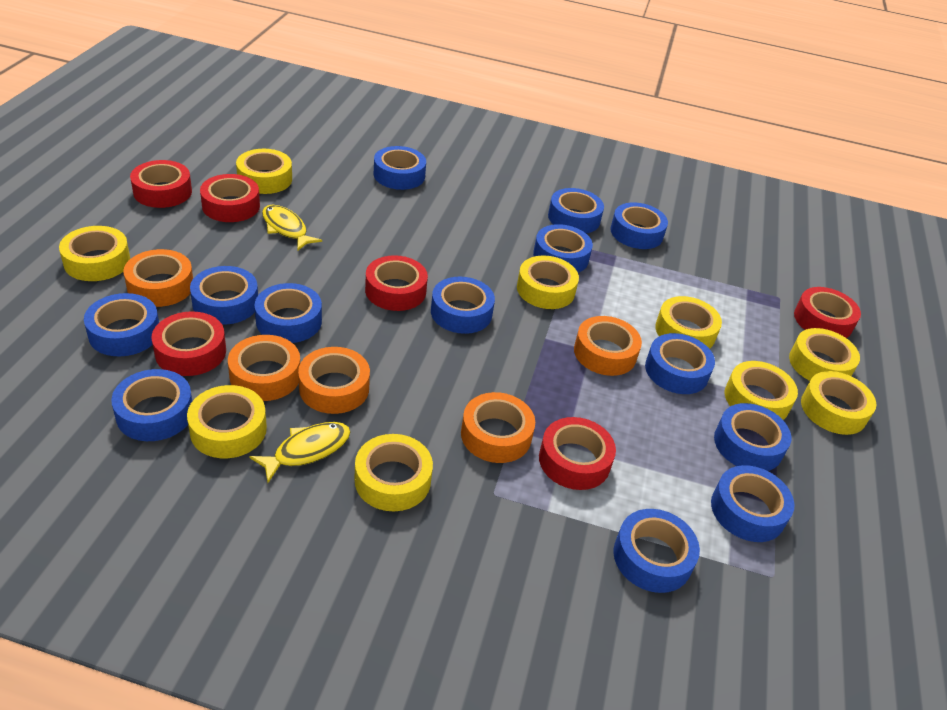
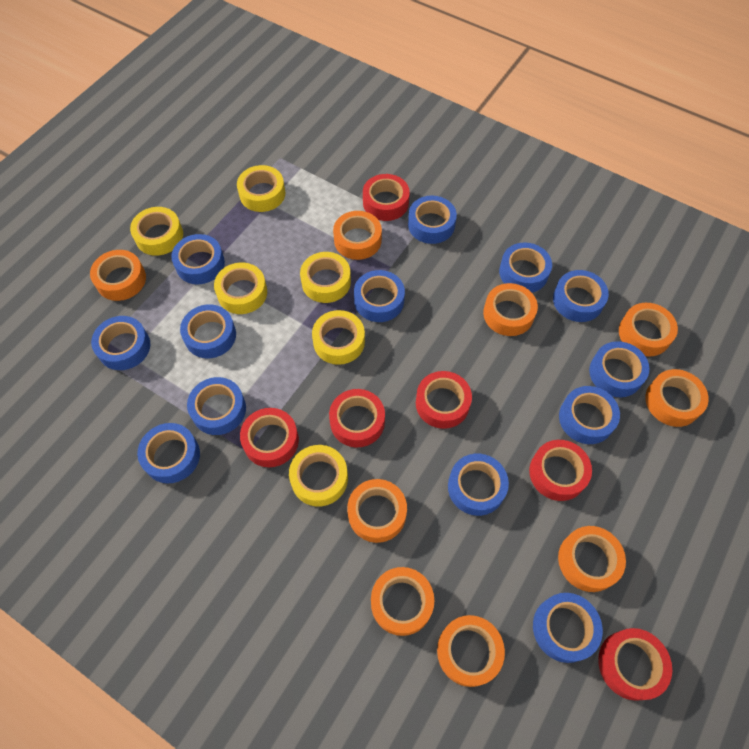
orange tape: [123,249,193,307] [228,335,300,401] [298,347,370,414] [461,392,535,463] [574,316,642,376] = 5 -> [90,250,146,301] [333,211,382,260] [347,479,407,543] [371,567,434,636] [437,615,505,687] [483,283,538,336] [558,526,626,592] [619,303,678,357] [645,369,709,427] = 9
yellow fish: [249,422,350,483] [262,205,322,251] = 2 -> none = 0
yellow tape: [59,226,130,281] [187,385,267,458] [236,149,292,194] [354,434,433,511] [517,256,579,309] [655,296,722,349] [725,361,798,420] [789,328,860,381] [801,371,876,435] = 9 -> [130,207,183,256] [214,262,267,314] [237,165,285,212] [289,445,348,506] [300,252,351,303] [312,310,365,365] = 6

